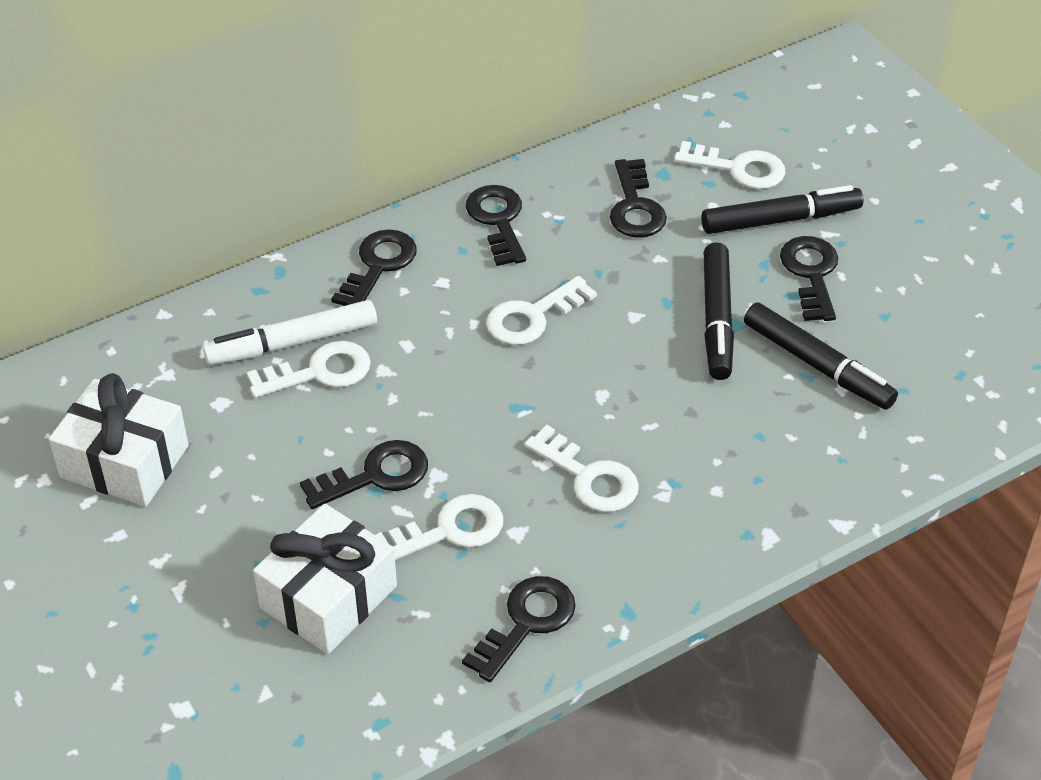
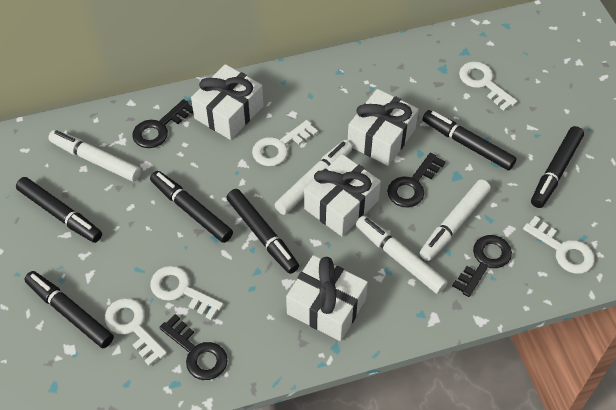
black key: [300,440,428,509] [331,229,417,306] [462,576,576,682] [466,185,526,266] [610,159,667,237] [780,236,838,321] = 6 -> [132,99,193,148] [159,314,228,380] [387,153,445,207] [452,235,512,297] = 4
black marker: [701,185,863,234] [704,243,734,380] [744,303,898,410] = 3 -> [16,177,102,243] [24,271,114,348] [150,171,233,243] [226,189,299,274] [423,110,517,170] [531,126,584,208] = 6
white gift: [49,373,189,507] [253,504,397,654] = 2 -> [191,64,264,140] [286,255,368,341] [304,154,381,236] [348,89,419,166] = 4
white marker: [203,300,377,365] = 1 -> [48,130,141,182] [275,140,353,215] [356,215,448,294] [419,179,491,261] = 4

